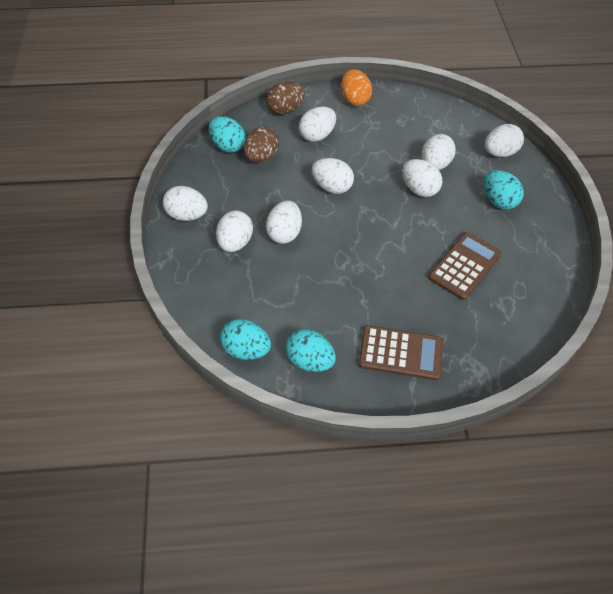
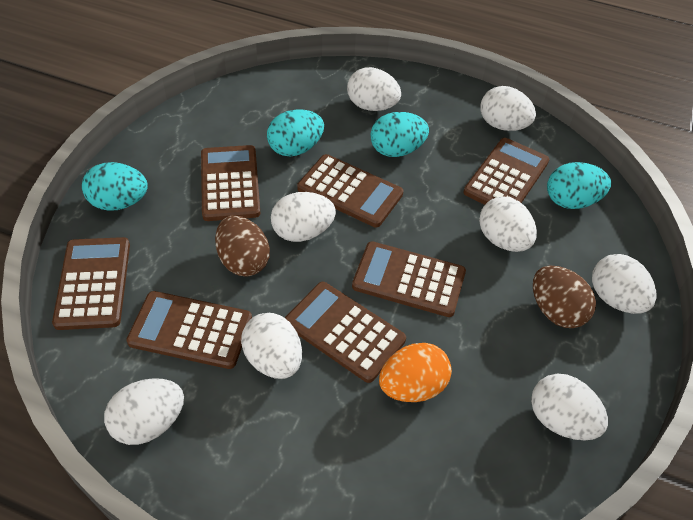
brown calculator: [358,325,443,380] [428,232,502,300] = 2 -> [52,237,130,330] [126,291,252,369] [201,145,260,221] [285,282,406,383] [297,154,403,227] [352,241,466,317] [463,138,550,205] = 7

